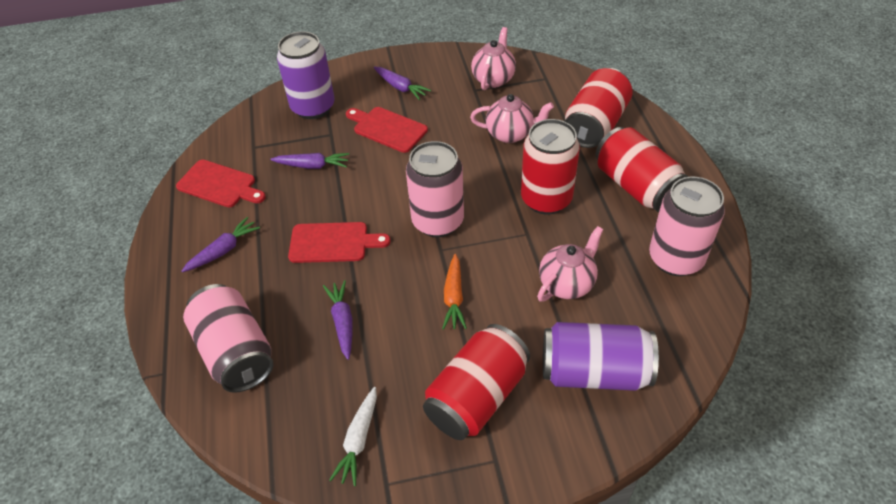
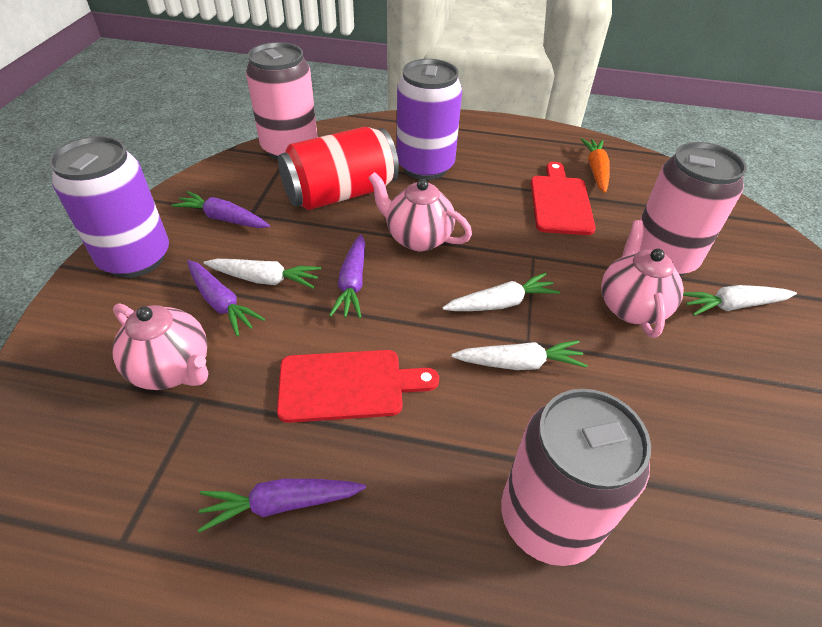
red can: [423,324,530,440] [521,119,580,215] [565,68,633,148] [596,127,688,212] = 4 -> [278,127,399,210] = 1
red cutting board: [176,160,266,207] [288,222,391,263] [346,107,428,153] = 3 -> [277,350,439,423] [531,162,596,235] = 2
white carrot: [329,387,377,486] = 1 -> [204,259,321,289] [442,272,560,311] [451,340,587,370] [683,285,797,316] = 4

